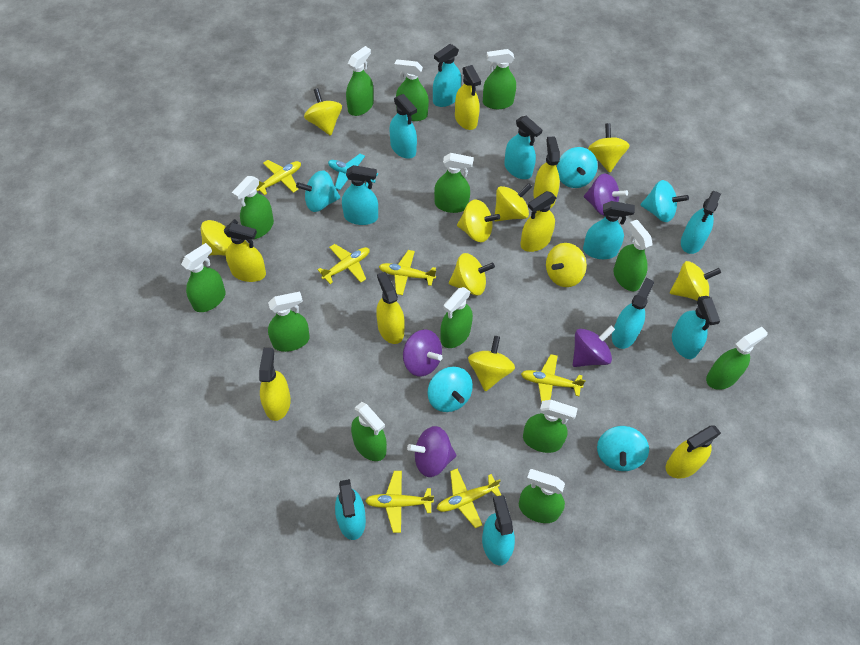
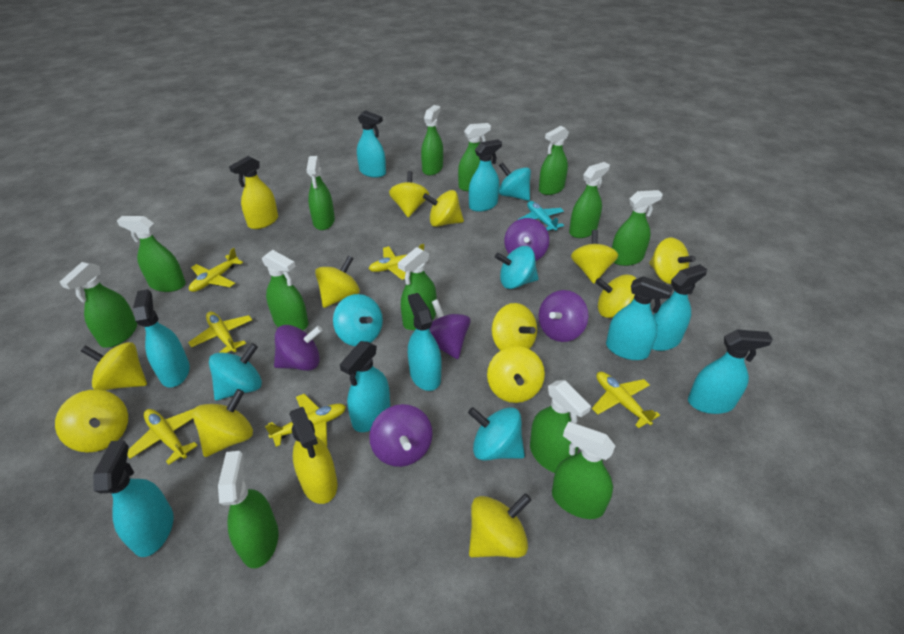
purple spinning top: [403,329,443,377] [407,426,456,477] [573,326,615,367] [584,173,628,216] = 4 -> [274,325,322,371] [369,404,433,467] [429,299,470,359] [504,218,549,261] [539,290,588,342] = 5
turquoise spray bottle: [335,479,366,540] [342,165,378,225] [390,94,417,159] [433,44,461,107] [482,495,515,566] [504,116,542,179] [583,201,635,259] [612,278,654,349] [672,296,720,359] [681,191,721,254] = 10 -> [93,440,174,557] [133,289,190,387] [340,341,390,432] [357,110,386,178] [408,293,441,391] [469,139,502,212] [606,276,673,360] [652,264,707,351] [688,329,773,414] = 9
yellow spinning top: [201,219,238,256] [304,88,342,136] [449,253,495,295] [457,199,500,242] [468,336,515,391] [494,183,532,221] [546,243,587,287] [588,123,630,173] [670,261,721,301] = 9 -> [55,389,128,453] [81,342,147,391] [192,389,253,457] [315,255,360,308] [389,171,429,217] [423,190,464,227] [469,493,531,558] [487,346,545,403] [492,303,537,351] [571,230,618,284] [595,274,636,318] [649,238,696,284] = 12
yellow spray bottle: [224,223,266,282] [259,348,291,421] [376,272,405,344] [455,65,481,130] [520,191,557,252] [533,136,560,208] [666,425,721,479] = 7 -> [229,156,278,229] [289,407,337,504] = 2

